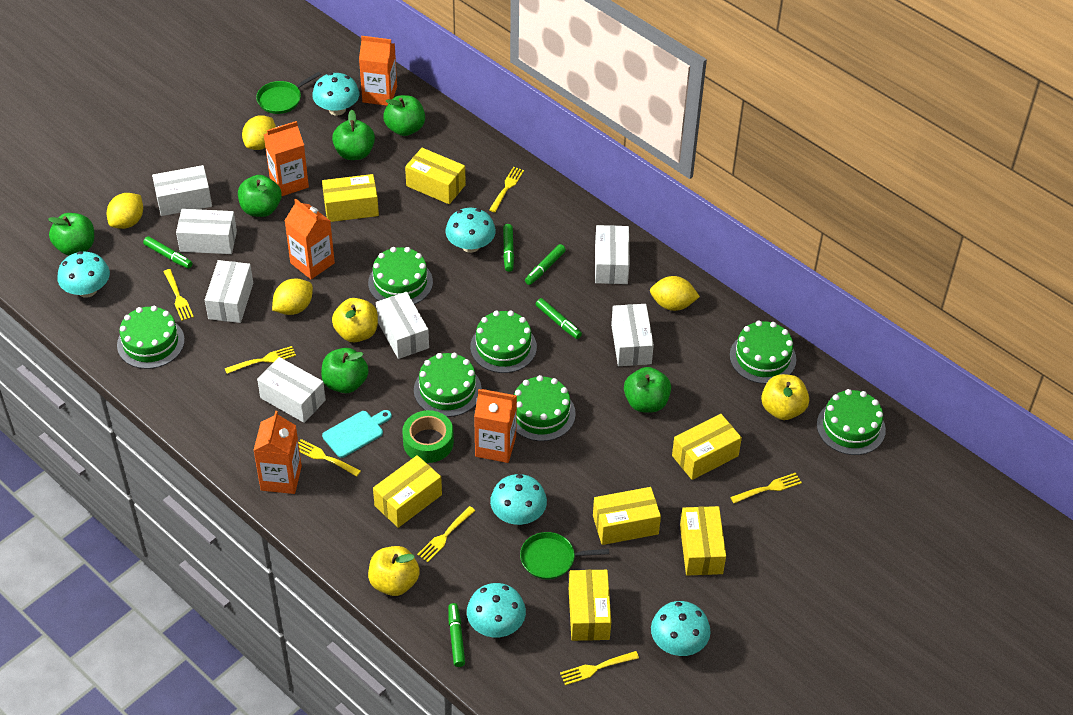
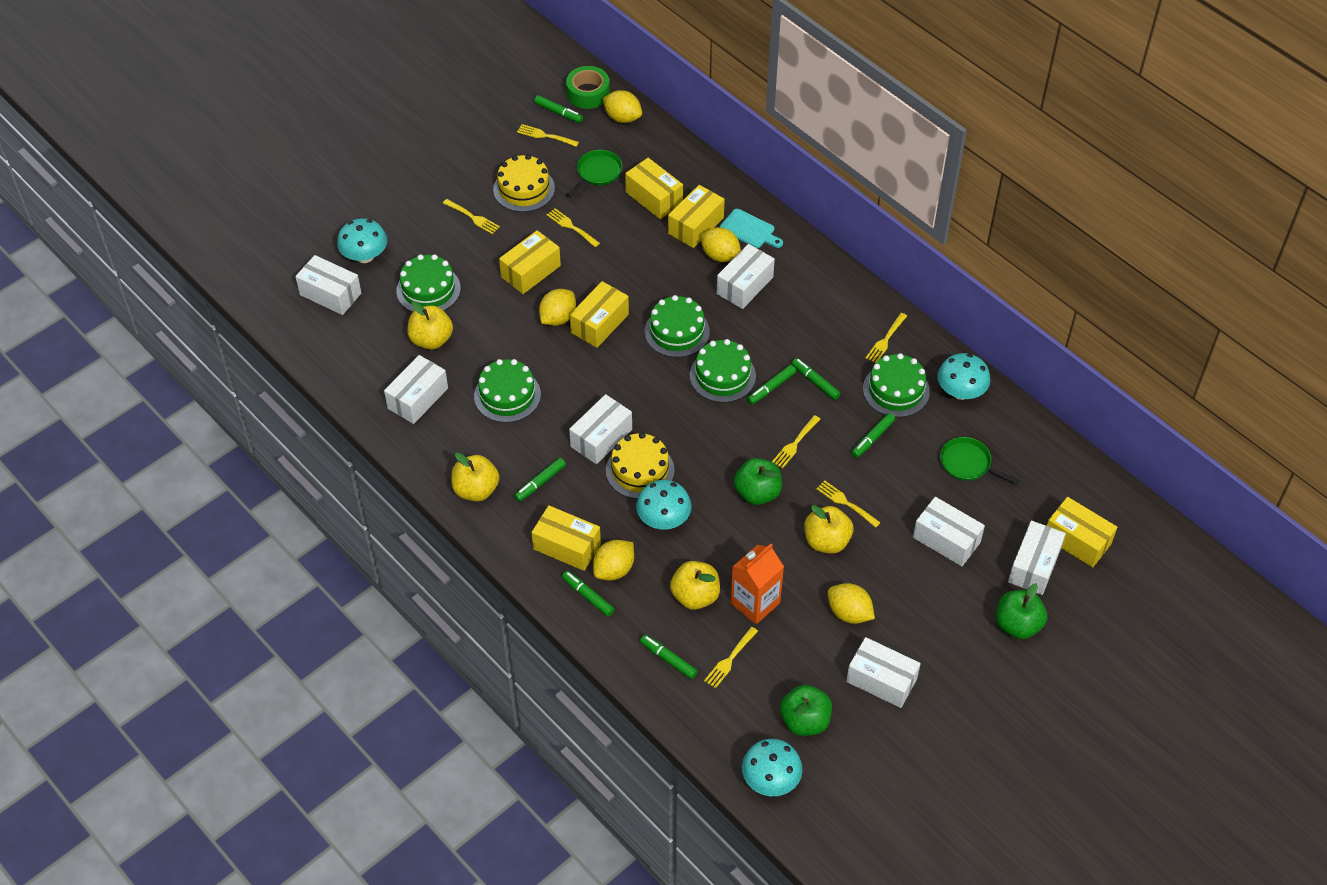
green apple: [48,213,94,256] [238,175,281,217] [321,348,369,393] [332,110,375,160] [383,95,425,136] [624,367,671,412] = 6 -> [734,458,782,505] [780,685,832,736] [996,583,1047,639] = 3
green cake: [117,306,185,369] [368,247,433,304] [414,353,482,417] [470,311,537,373] [514,375,576,441] [730,320,796,384] [817,389,886,455] = 7 -> [396,254,461,312] [474,359,541,423] [645,295,710,357] [690,339,756,402] [863,353,930,417] = 5
green marker: [143,236,193,269] [448,603,465,667] [503,224,514,272] [525,244,566,285] [536,298,582,339] = 5 -> [514,458,566,502] [534,95,583,123] [562,571,614,617] [640,635,698,679] [747,365,796,404] [792,358,840,400] [851,413,895,458] = 7
orange carton: [253,411,302,494] [263,121,309,196] [285,199,335,279] [359,36,397,106] [474,389,517,463] = 5 -> [731,544,784,624] = 1
turquoise mushroom: [58,251,110,298] [312,73,359,116] [445,208,496,253] [467,583,526,637] [490,474,547,525] [651,601,711,656] = 6 -> [337,218,387,263] [636,480,691,529] [742,739,802,796] [938,353,990,400] = 4
yellow apple: [332,298,378,342] [368,546,420,596] [761,374,809,420] = 3 -> [407,301,453,350] [451,452,499,502] [670,561,720,610] [804,505,853,554] = 4
yellow box: [322,174,379,222] [373,455,442,528] [405,148,466,204] [569,570,611,641] [593,487,661,545] [672,414,742,480] [680,506,726,575] = 7 -> [499,230,561,294] [531,505,601,571] [570,281,629,348] [625,158,683,219] [668,185,725,248] [1047,497,1117,567] = 6
yellow cake: none = 0 -> [493,154,555,212] [606,432,675,499] = 2
yellow lemon: [107,193,143,229] [242,115,276,150] [272,278,313,315] [650,276,700,311] = 4 -> [539,289,576,326] [593,540,634,581] [603,90,642,123] [700,227,741,262] [828,583,875,624] = 5

